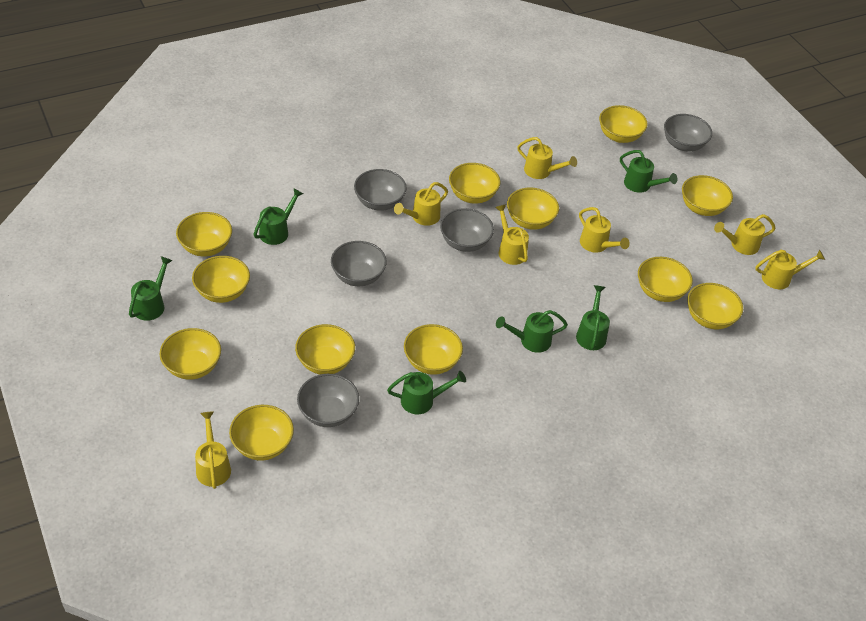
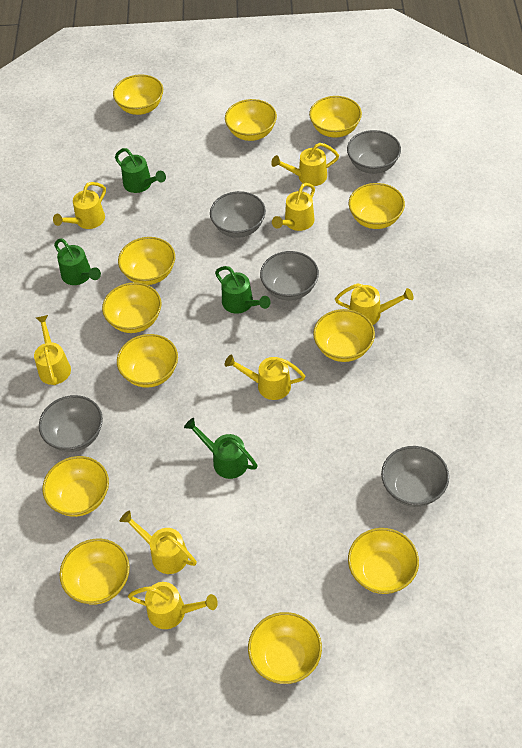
green watering can: [129,256,173,321] [253,188,303,245] [387,371,466,414] [496,310,568,353] [576,285,610,350] [620,150,677,193] = 6 -> [54,238,101,285] [115,148,166,193] [184,418,258,479] [215,266,271,314] = 4
yellow watering can: [195,411,231,489] [394,182,448,226] [495,204,529,265] [517,137,577,179] [579,207,630,252] [714,214,776,255] [755,250,825,289] = 7 -> [34,315,71,385] [53,182,106,229] [120,510,197,574] [128,582,218,629] [224,355,305,400] [271,143,339,186] [272,183,315,231] [335,283,413,325] = 8

